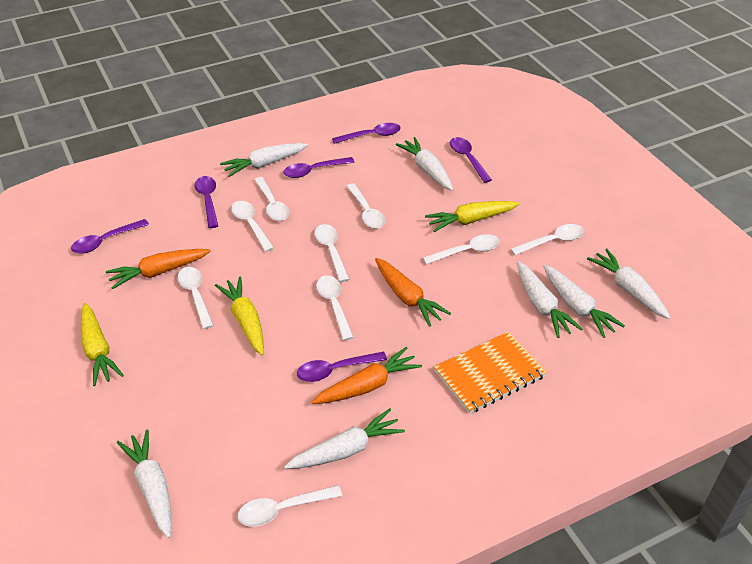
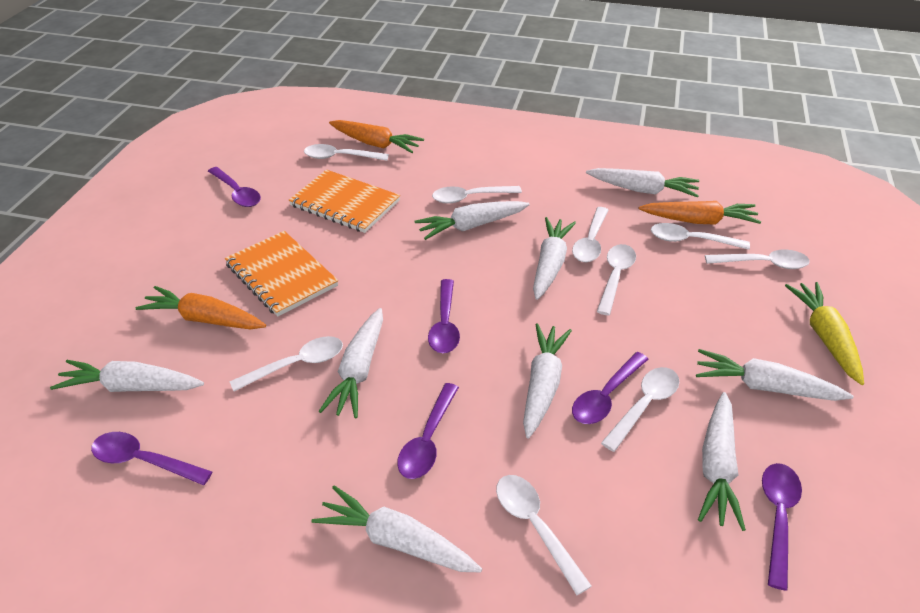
orange notebook: [434,331,547,414] = 1 -> [225,231,338,317] [288,170,400,233] = 2
white carrot: [117,429,171,538] [220,143,308,177] [284,409,405,469] [395,137,453,191] [517,261,582,338] [543,265,625,338] [587,248,671,319] = 7 -> [50,360,204,392] [312,485,482,572] [318,308,383,419] [415,201,530,240] [523,323,572,439] [533,217,576,300] [586,168,699,198] [696,349,854,401] [698,392,746,531] = 9
yellow carrot: [81,303,124,386] [215,276,264,355] [425,201,519,232] = 3 -> [785,282,864,385] = 1

